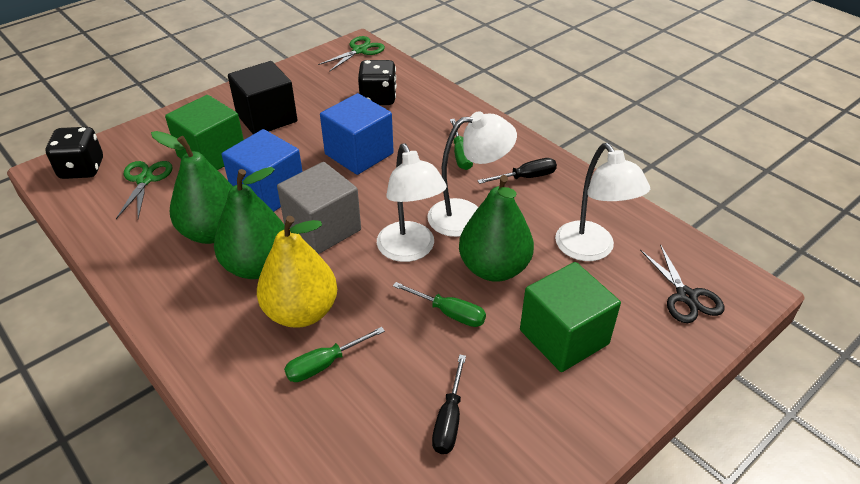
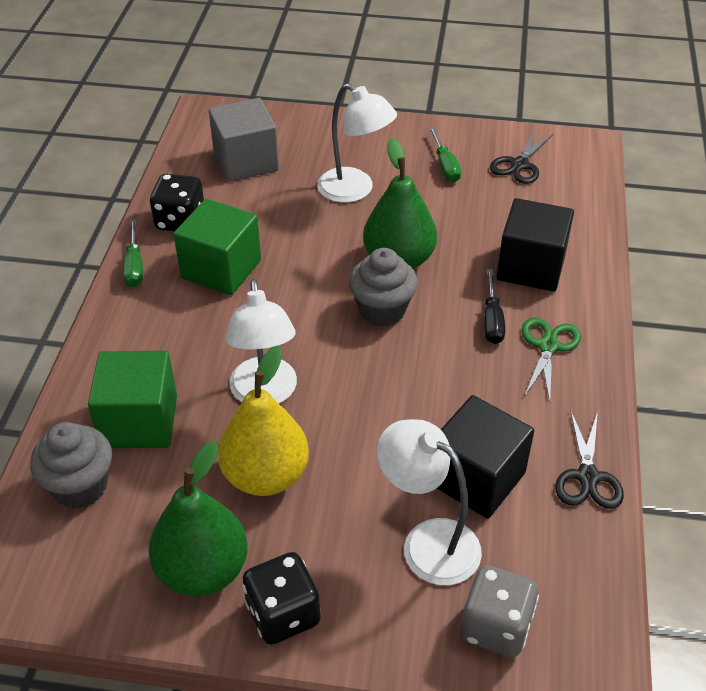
black cube: [228,61,297,134] = 1 -> [437,395,534,519] [497,198,574,292] = 2
black scissors: [640,244,725,323] = 1 -> [490,129,553,184] [555,411,624,509] = 2
black screwdriver: [432,355,466,454] [477,158,557,184] = 2 -> [484,269,505,344] = 1
blue cube: [222,129,303,212] [320,93,394,175] = 2 -> none = 0
green pear: [151,131,233,244] [214,167,285,279] [459,175,534,282] = 3 -> [148,441,248,596] [363,138,437,269] = 2
green scissors: [116,161,173,219] [318,36,385,72] = 2 -> [522,317,581,401] = 1
green screwdriver: [284,327,385,382] [393,282,486,327] [450,119,473,170] = 3 -> [123,220,143,287] [429,127,461,182] = 2
grey cupcake: none = 0 -> [30,422,112,508] [349,248,418,327] = 2
grey dice: none = 0 -> [461,565,539,657] = 1

